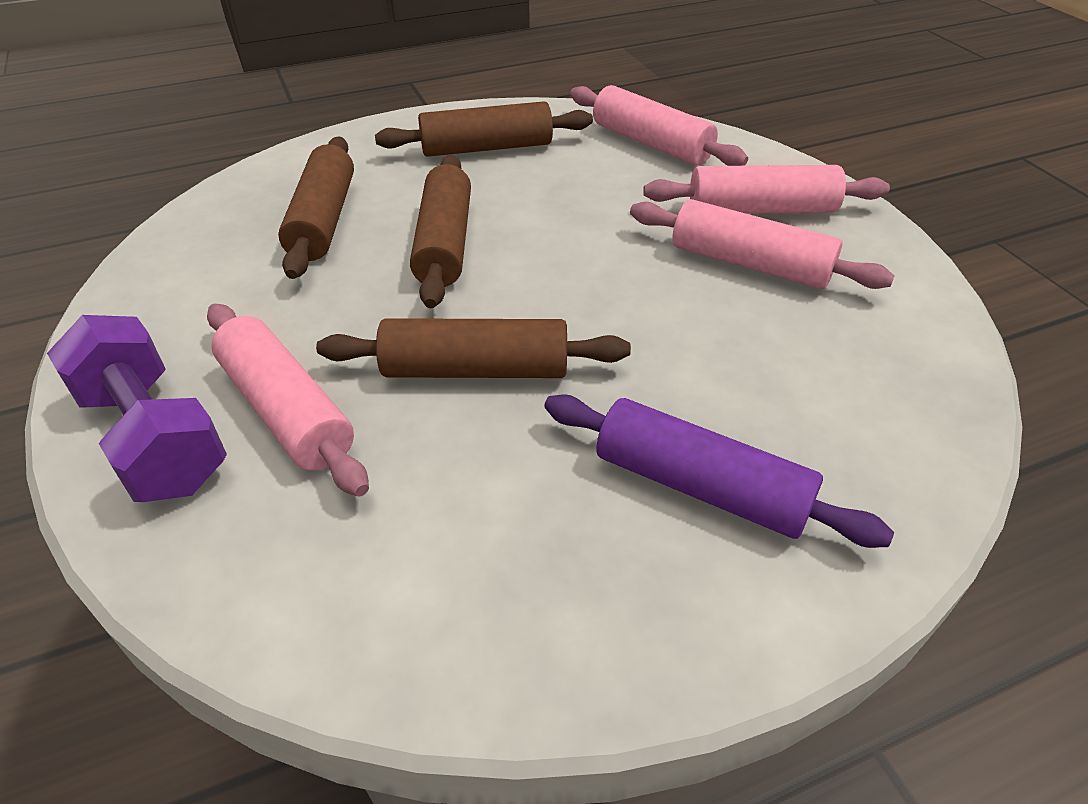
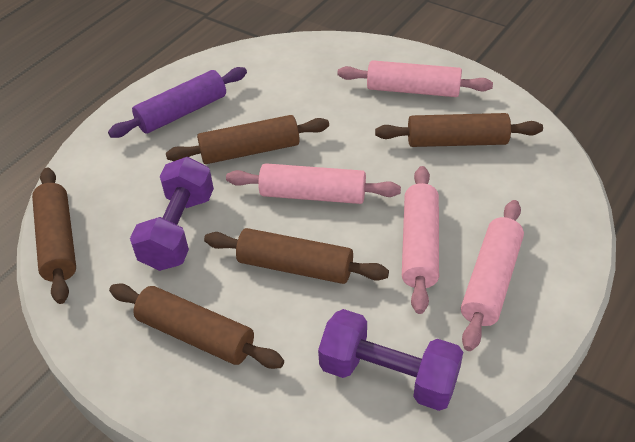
brown rolling pin: [278,137,354,279] [316,318,631,378] [375,101,593,157] [410,155,471,308] = 4 -> [32,168,76,304] [109,283,284,369] [166,115,329,164] [204,228,389,284] [375,113,543,147] = 5
purple dumbbell: [47,315,227,502] = 1 -> [130,157,214,271] [318,309,463,411] = 2

